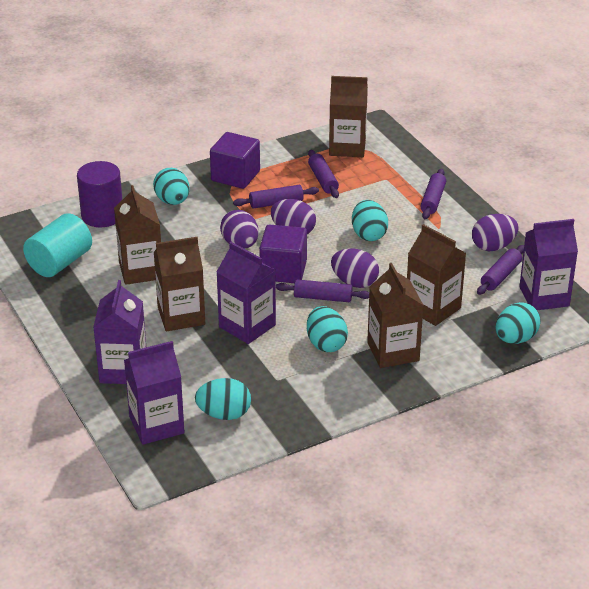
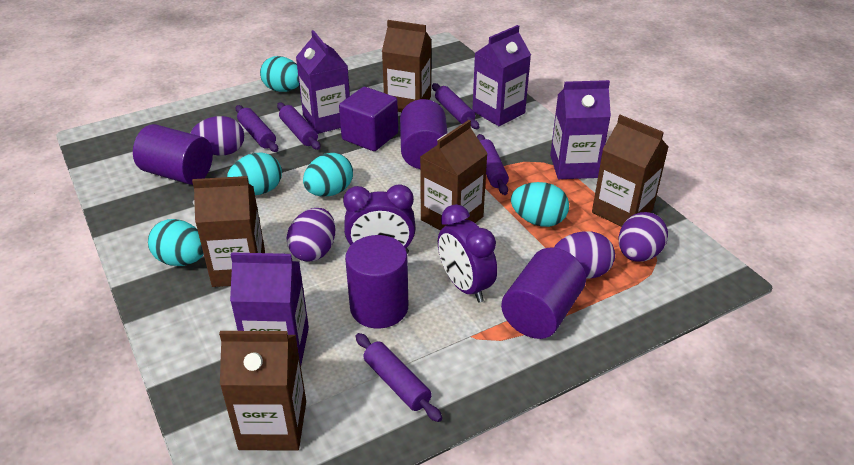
purple clock: none = 0 -> [343,184,416,253] [438,204,497,303] = 2
purple cube: [210,132,260,189] [259,224,307,283] = 2 -> [339,87,398,151] = 1
purple cylinder: [77,161,122,227] = 1 -> [133,124,213,185] [345,235,408,329] [400,99,448,169] [501,248,586,339] = 4
turquoise cylinder: [23,213,92,277] = 1 -> none = 0

